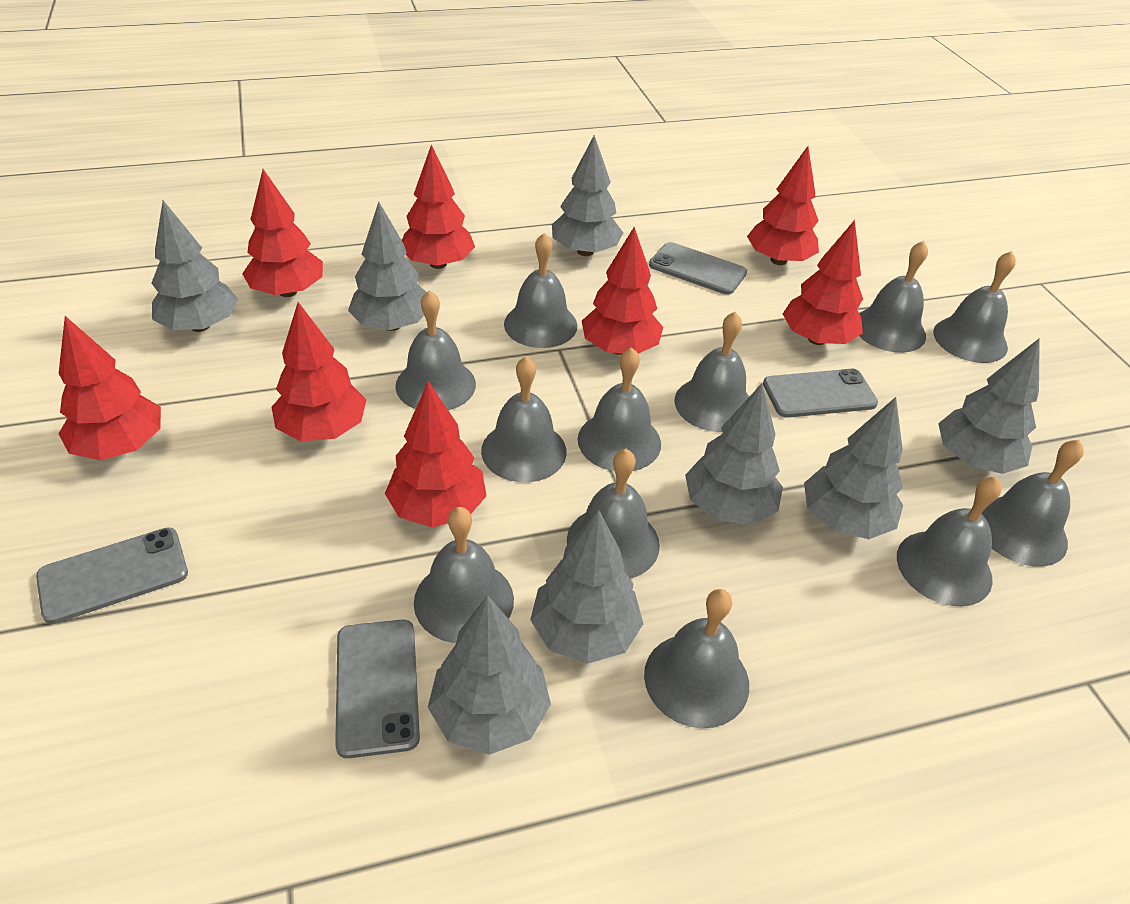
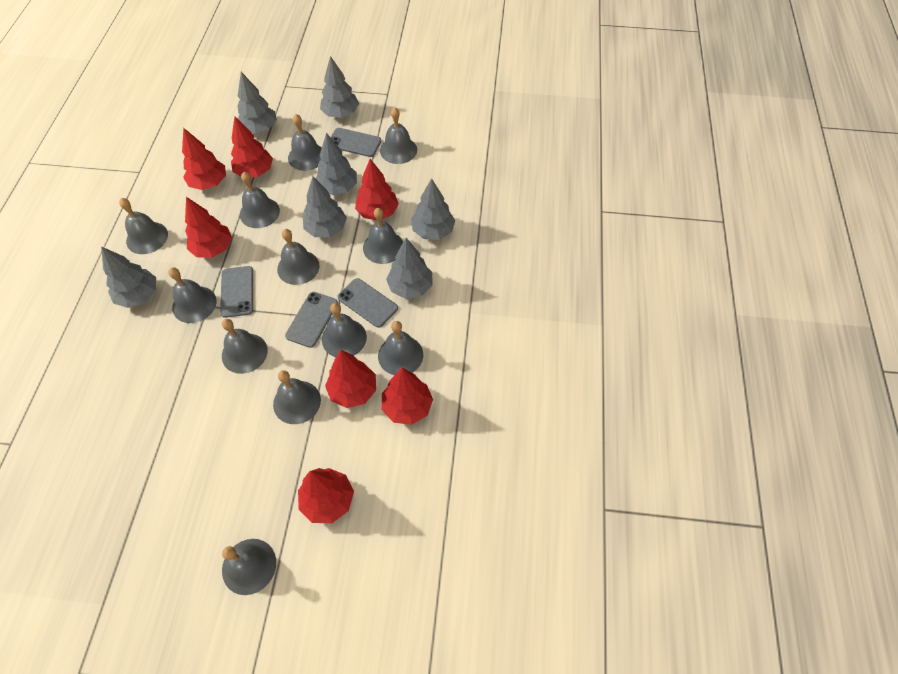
grey tree: [152,200,238,332] [348,202,426,331] [428,595,551,755] [530,510,643,664] [552,135,623,256] [685,383,783,525] [804,397,903,539] [938,338,1040,474] = 8 -> [101,247,156,308] [237,72,277,134] [303,177,347,237] [316,133,357,195] [320,56,359,118] [386,238,432,299] [411,178,455,240] = 7
red tree: [58,316,161,460] [242,169,323,297] [272,302,366,441] [385,381,486,528] [402,144,475,269] [582,227,663,355] [747,146,819,265] [783,220,863,345] = 8 -> [182,127,226,190] [185,197,232,258] [231,116,273,178] [298,468,354,523] [325,350,376,408] [355,159,399,220] [382,368,433,425] = 7

